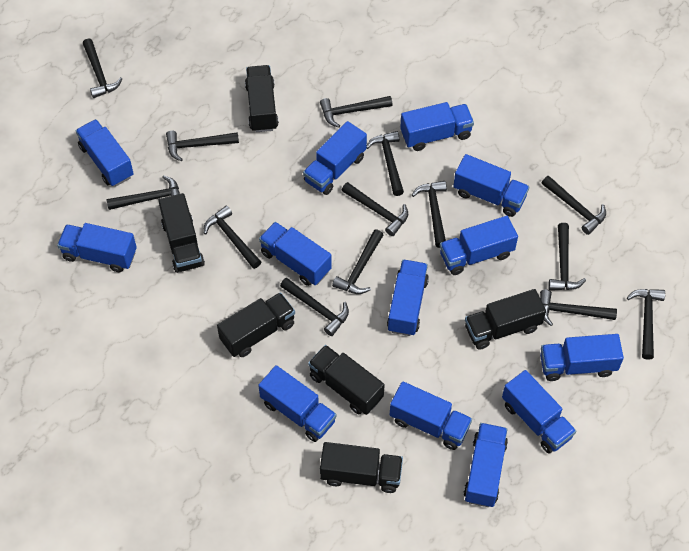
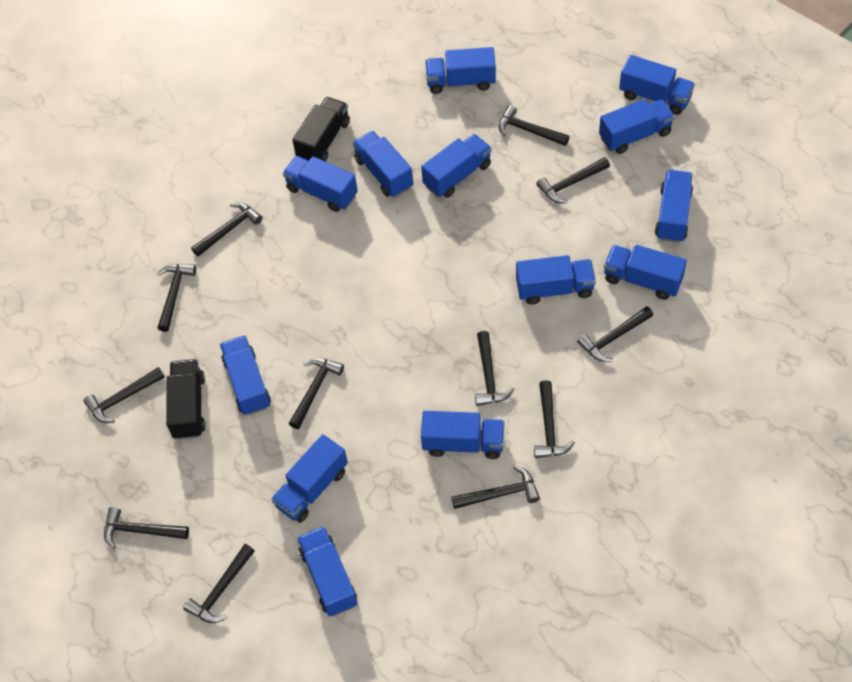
black hammer: [83,38,122,98] [106,175,180,210] [166,130,239,161] [204,206,261,269] [280,277,349,336] [320,96,392,128] [332,230,383,294] [341,182,408,236] [367,131,404,196] [412,181,447,248] [540,290,617,326] [542,176,606,235] [548,223,586,290] [627,289,665,360] = 14 -> [84,367,165,423] [104,507,189,549] [157,264,196,332] [183,544,254,623] [191,202,262,257] [289,358,344,429] [451,466,540,509] [475,331,514,406] [498,105,569,146] [534,380,575,458] [536,157,610,203] [577,306,653,362] = 12
black truck: [158,193,205,273] [217,292,295,357] [245,65,279,132] [308,345,385,415] [320,442,403,493] [465,289,546,350] = 6 -> [166,359,205,440] [292,97,350,162] = 2

